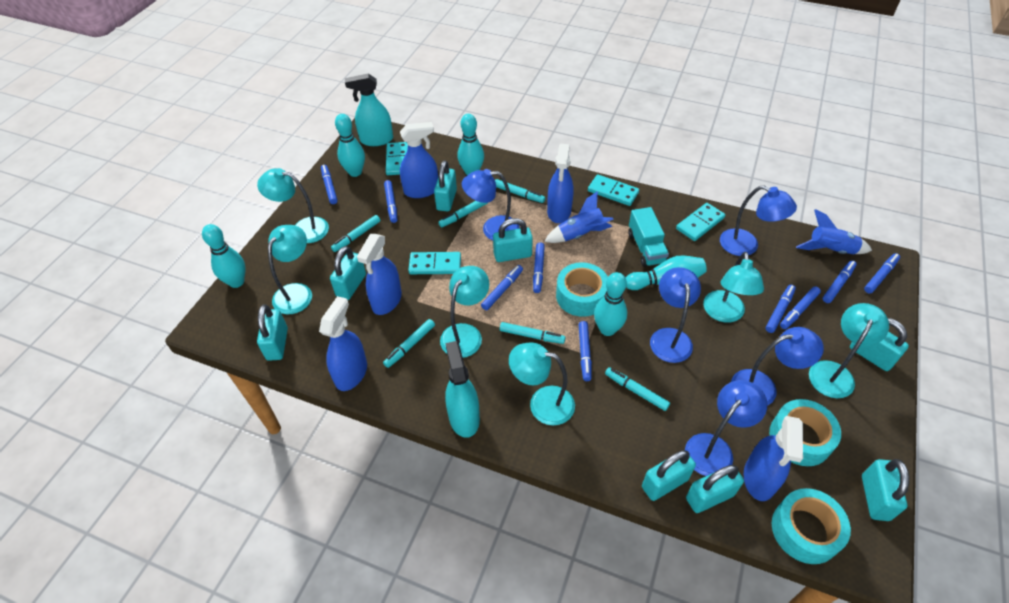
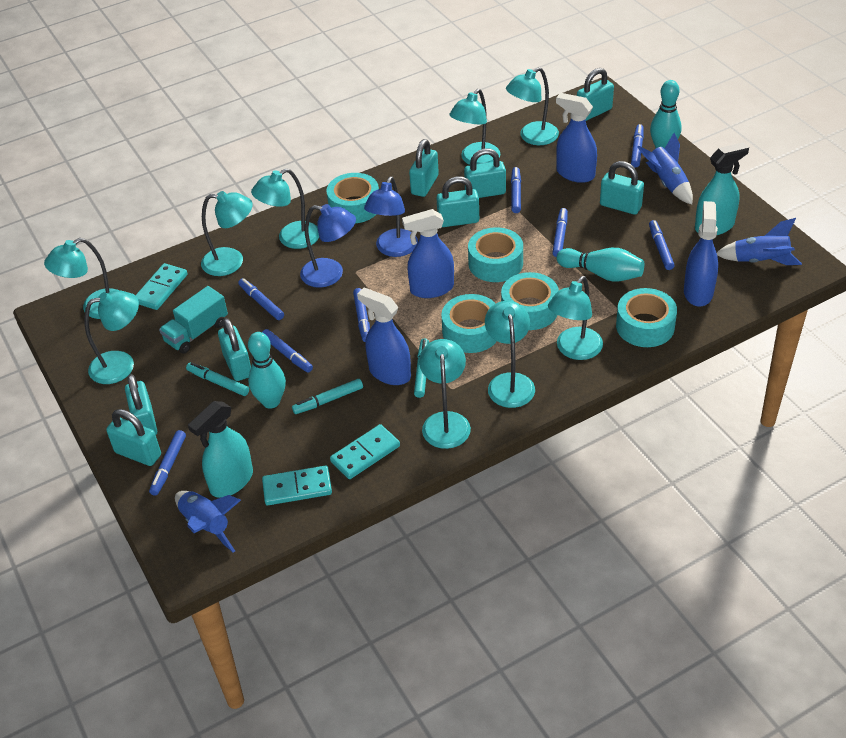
blue lamp: [462,169,520,241] [650,267,701,363] [685,380,767,476] [720,185,797,256] [731,327,824,406] = 5 -> [300,204,356,288] [364,177,418,257] = 2
blue marker: [321,165,338,204] [384,180,397,223] [481,265,523,310] [533,242,545,293] [579,321,592,381] [765,285,796,333] [780,287,821,329] [823,261,857,303] [864,253,900,293] = 9 -> [149,430,186,496] [238,278,284,320] [262,329,313,373] [353,288,370,342] [511,167,521,213] [552,208,568,257] [631,124,644,168] [649,220,675,270] = 8
blue rocket: [544,191,614,243] [796,209,872,254] = 2 -> [175,491,241,553] [637,133,693,204] [717,218,802,265] = 3
blue spray bottle: [319,296,367,391] [357,234,402,315] [400,122,438,198] [547,144,573,223] [744,416,803,501] = 5 -> [357,288,411,385] [402,209,454,298] [556,93,597,183] [684,201,718,307] = 4
turquoise bowling pin: [202,224,246,288] [335,114,365,177] [458,114,484,175] [594,272,627,336] [626,255,707,290] = 5 -> [248,332,286,409] [557,248,644,282] [650,80,681,148] = 3
turquoise domino: [386,142,408,175] [408,252,461,274] [588,174,639,206] [676,203,725,241] = 4 -> [135,263,188,310] [262,465,332,505] [330,424,400,479] = 3
turquoise lamp: [257,168,329,243] [268,225,312,314] [440,266,489,358] [509,342,575,426] [703,252,764,323] [809,303,889,398] = 6 -> [44,238,117,319] [84,290,139,384] [201,191,253,276] [251,169,319,249] [419,339,471,449] [449,89,500,165] [485,301,535,408] [506,67,559,145] [548,276,603,360] = 9
turquoise marker: [331,215,381,252] [383,319,435,368] [438,201,488,227] [495,179,545,203] [500,322,565,344] [605,367,670,411] = 6 -> [186,362,249,396] [292,379,363,414] [414,338,429,398] = 3
turquoise tape: [556,262,608,317] [769,399,841,466] [772,488,851,564] = 3 -> [326,173,379,224] [441,294,497,353] [468,227,523,282] [501,272,559,330] [616,288,677,347] = 5

